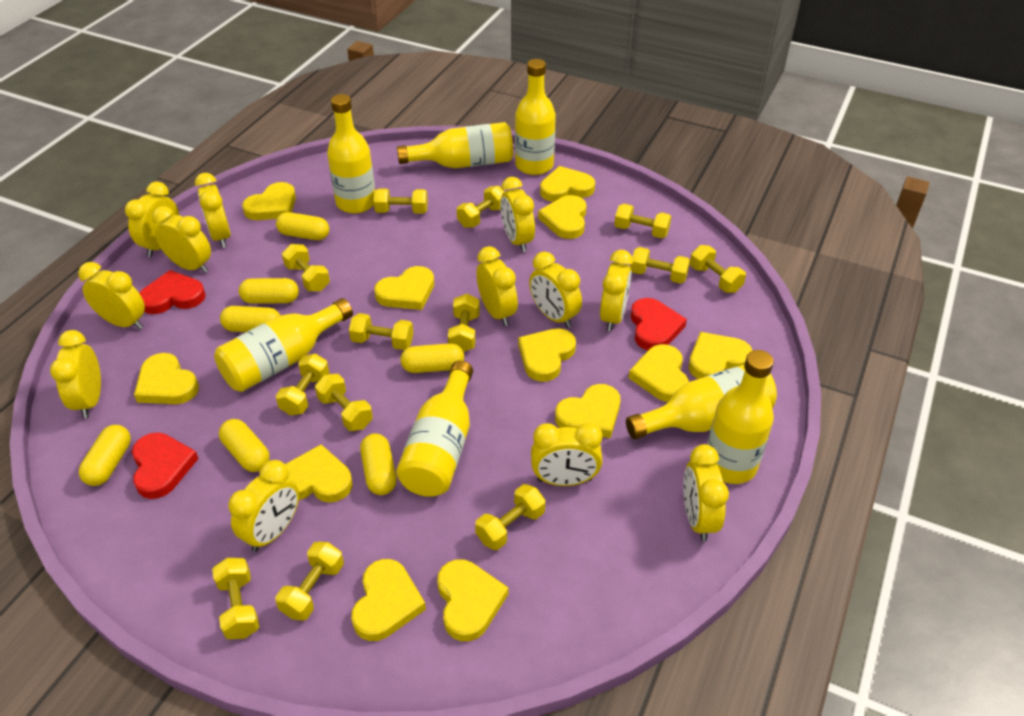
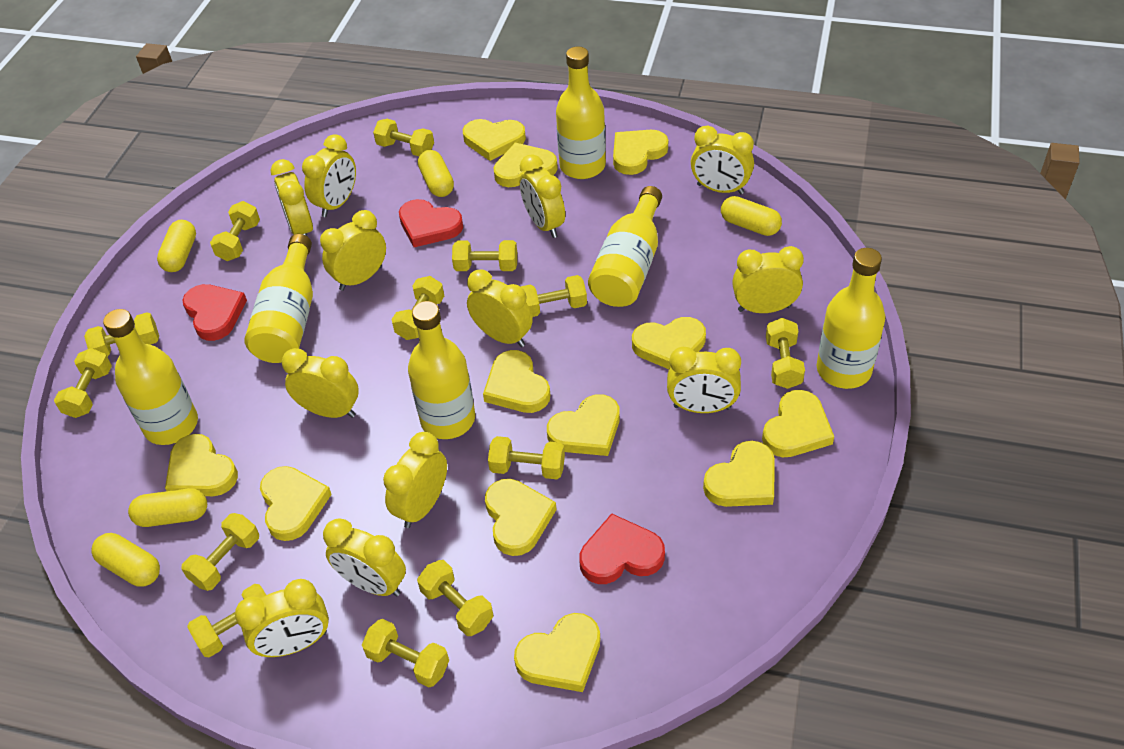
yellow bottle: [214,298,353,392] [327,94,375,213] [396,360,473,497] [397,122,513,168] [515,59,556,175] [626,364,777,439] [707,350,774,484] = 7 -> [103,309,198,445] [244,234,313,363] [408,301,475,439] [556,47,606,179] [588,186,662,307] [817,248,885,389] = 6
yellow capsule: [79,425,131,486] [219,419,270,472] [220,306,280,332] [239,278,299,304] [276,212,329,240] [360,433,396,495] [400,343,464,373] = 7 -> [91,533,160,587] [128,488,207,527] [157,220,196,272] [418,150,454,197] [721,196,782,236] = 5

